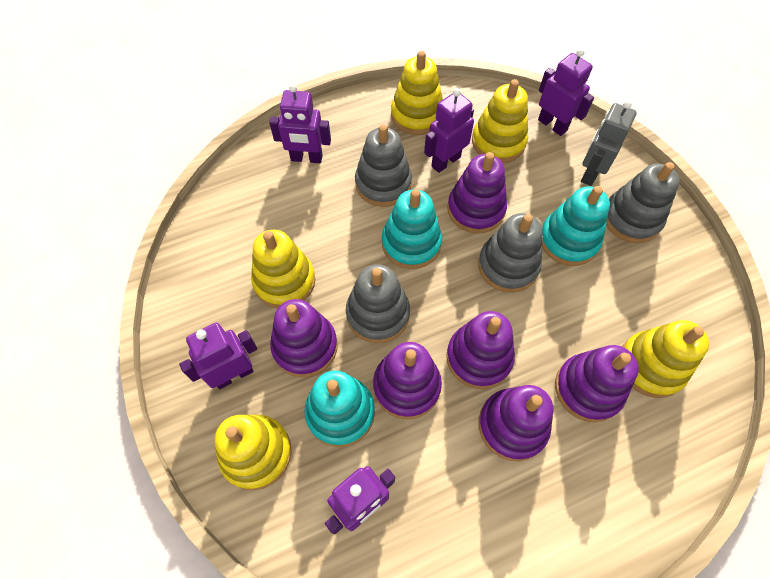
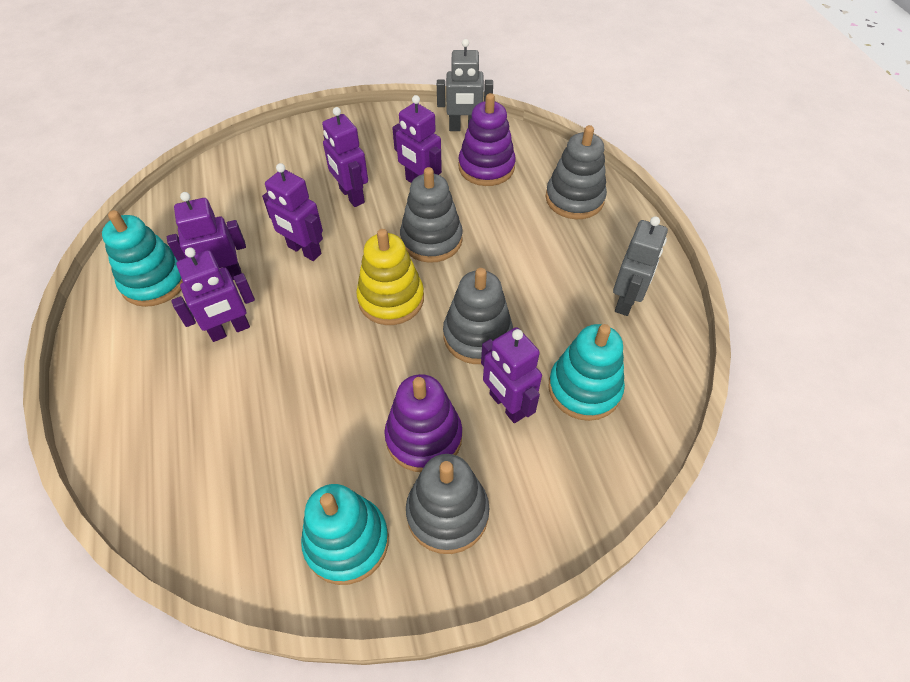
grey robot: [581,100,637,186] = 1 -> [437,39,493,131] [613,216,668,316] = 2
purple robot: [179,323,257,389] [269,84,331,163] [325,466,395,534] [424,88,474,173] [538,48,594,136] = 5 -> [167,192,246,280] [171,247,255,342] [262,163,323,261] [322,107,368,207] [392,95,442,183] [481,327,542,423] = 6
purple stacking toy: [270,299,338,377] [373,342,442,419] [446,311,515,389] [447,152,507,234] [479,385,553,461] [555,345,639,422] = 6 -> [384,374,462,472] [459,93,516,186] = 2
yellow stacking toy: [215,415,292,490] [251,230,315,308] [391,51,443,135] [472,79,528,163] [622,320,709,398] = 5 -> [356,229,424,325] = 1

